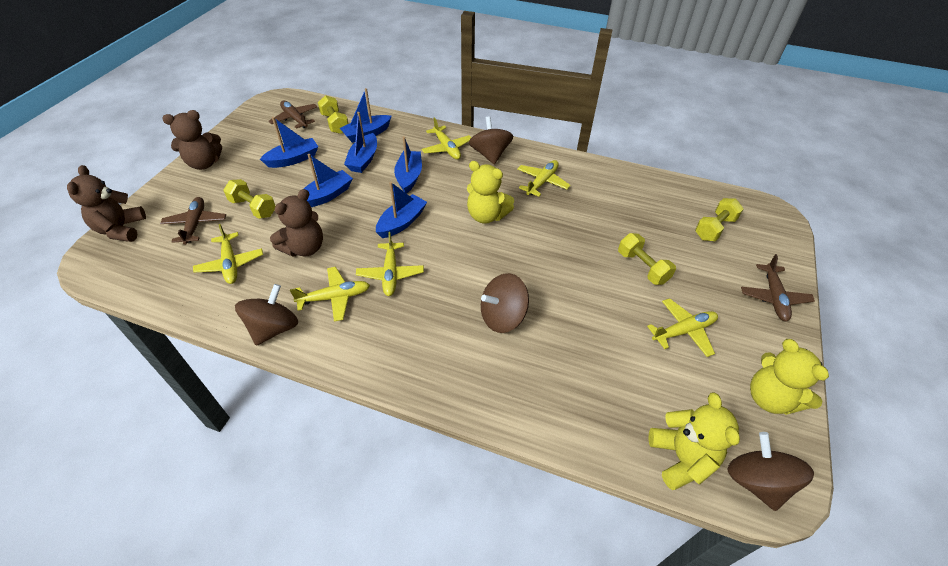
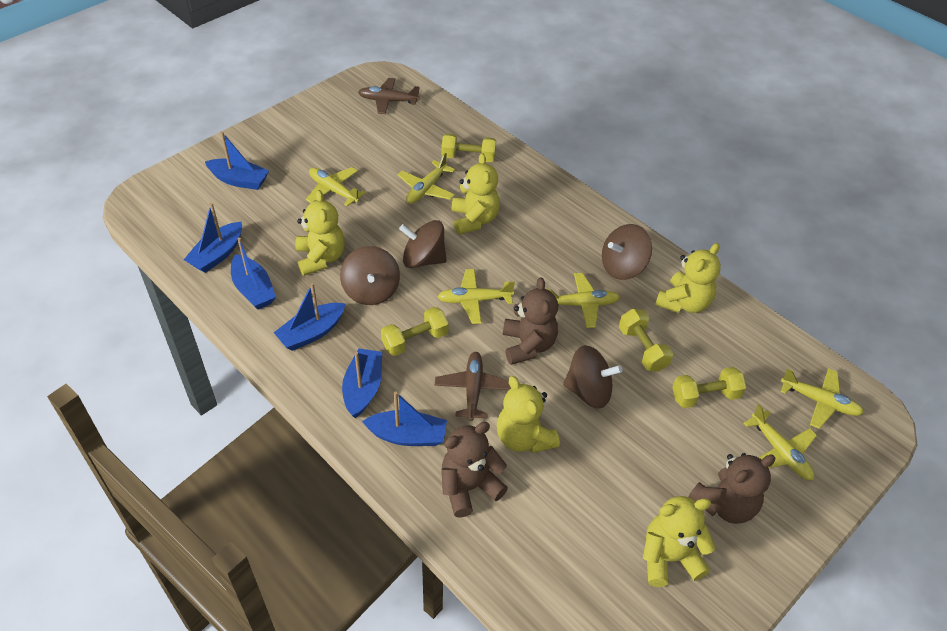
brown plane: [160,197,226,245] [269,100,318,129] [741,254,815,321] = 3 -> [358,78,420,114] [435,352,511,421] = 2
yellow teddy bear: [467,161,514,224] [648,392,740,490] [750,339,829,415] = 3 -> [295,190,345,276] [451,153,500,235] [497,376,560,453] [643,496,716,587] [655,243,721,313] = 5

